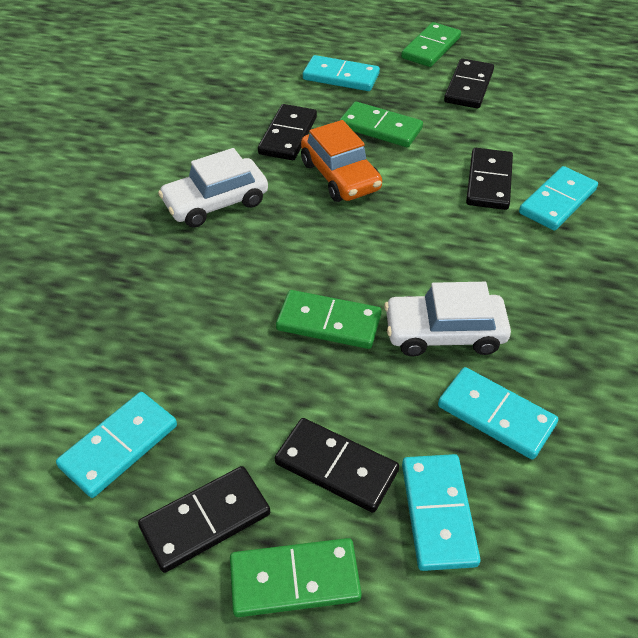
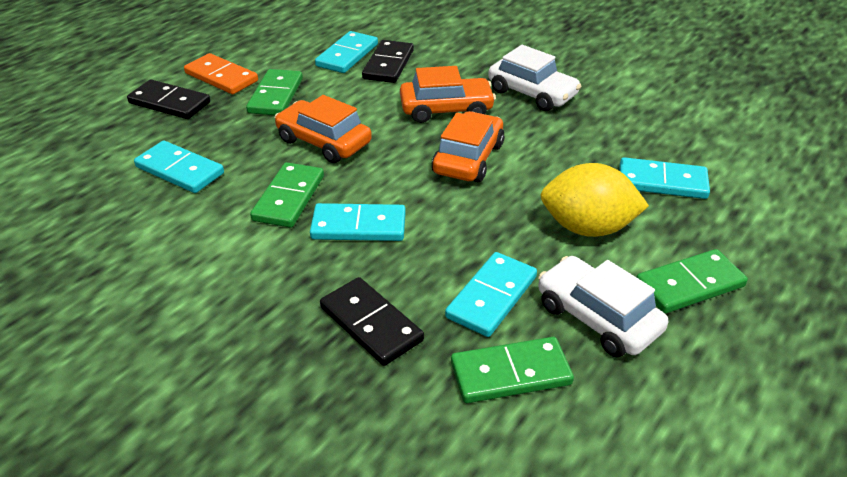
black domino: [138,466,270,573] [258,104,317,160] [275,418,399,513] [444,58,494,109] [466,148,513,210] = 5 -> [127,80,210,119] [320,277,424,366] [362,40,414,83] = 3
orange car: [301,120,382,202] = 1 -> [275,95,372,163] [400,66,496,123] [432,111,505,182] = 3
orange domino: none = 0 -> [184,53,258,94] = 1
yellow lemon: none = 0 -> [540,163,649,237] = 1

